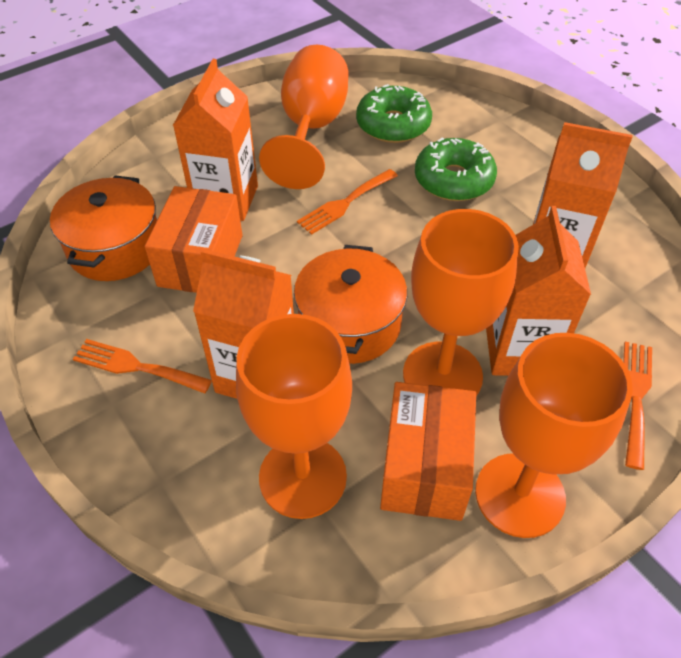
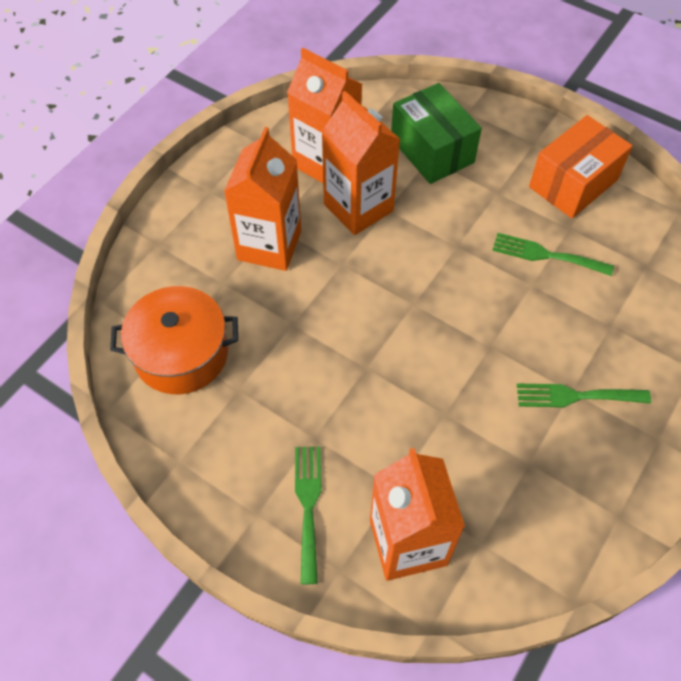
green box: none = 0 -> [391,83,482,184] = 1
green donut: [356,84,432,143] [415,137,497,201] = 2 -> none = 0
green fork: none = 0 -> [295,446,322,584] [492,233,614,276] [517,384,651,408] = 3
orange box: [145,186,243,293] [380,382,476,521] = 2 -> [529,115,633,218] = 1
orange fork: [73,339,212,394] [297,169,398,235] [623,342,652,470] = 3 -> none = 0
orange goblet: [236,314,352,519] [259,45,348,189] [403,209,519,396] [475,333,633,538] = 4 -> none = 0
orange pot: [50,175,157,281] [294,245,407,364] = 2 -> [110,286,238,394] = 1

